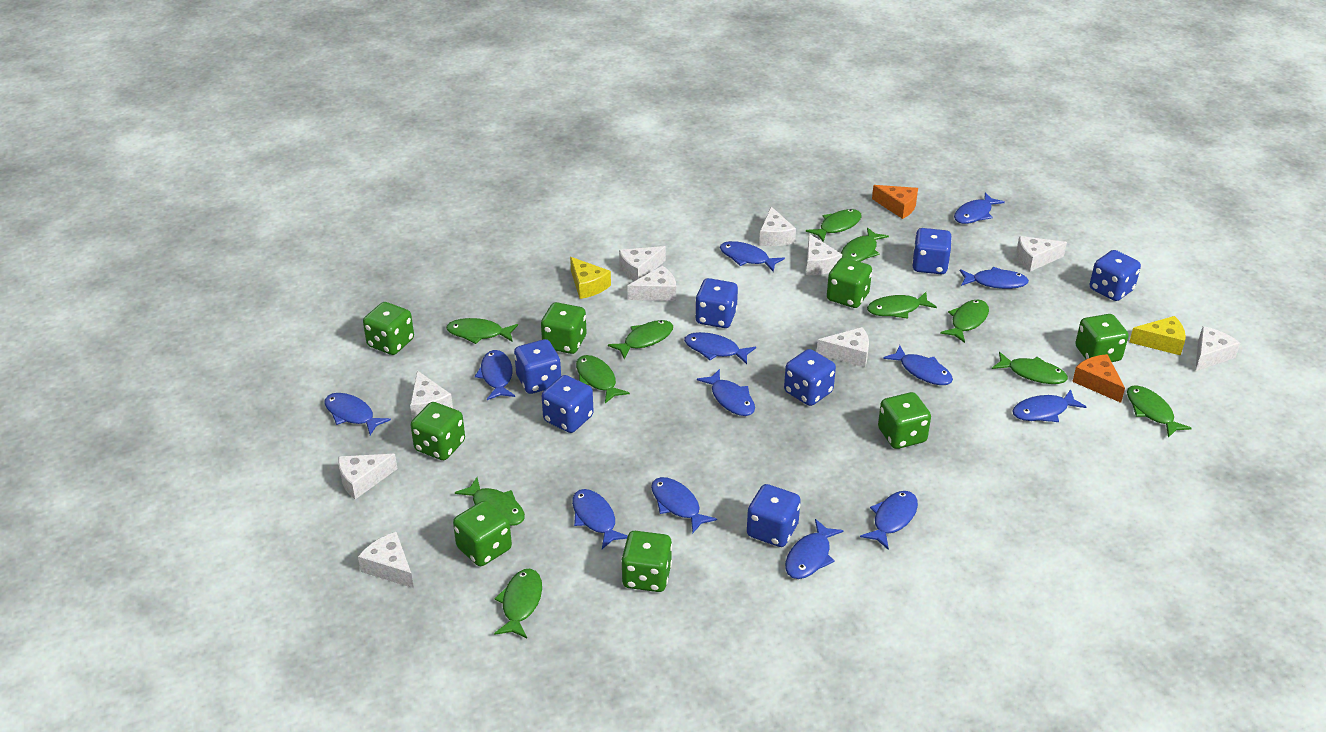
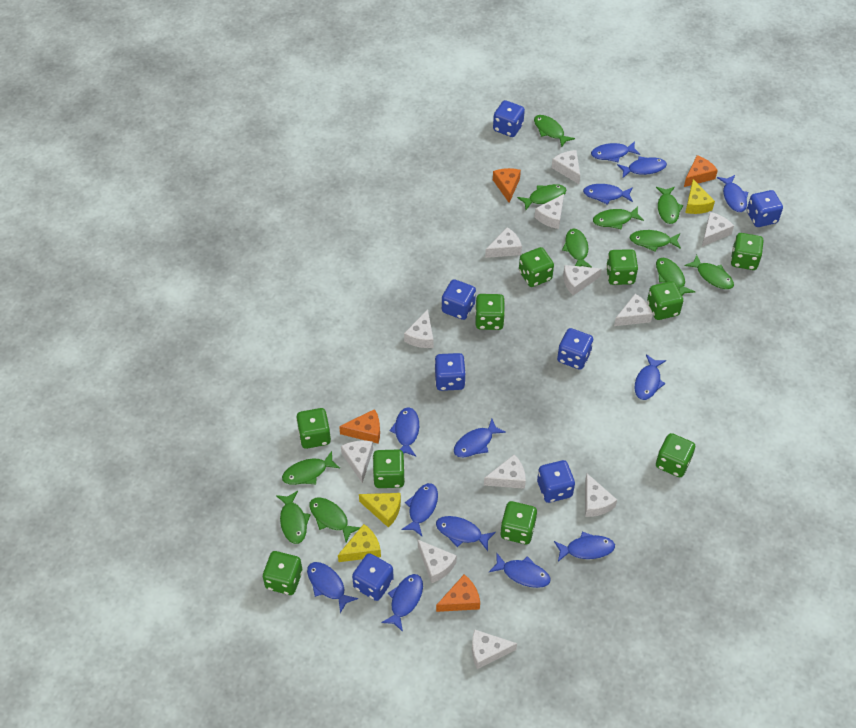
green dice: [363,302,414,355] [411,402,465,460] [453,501,512,566] [541,302,587,354] [621,531,672,592] [827,257,872,308] [878,392,931,449] [1075,314,1128,362] = 8 -> [263,551,303,595] [296,408,331,449] [373,449,405,488] [475,294,505,330] [500,501,537,544] [519,247,554,287] [606,249,638,285] [647,281,683,320] [656,433,695,477] [731,233,764,270] = 10
orange cheese: [872,185,918,219] [1072,354,1125,403] = 2 -> [339,409,380,444] [436,574,480,612] [493,168,521,203] [684,155,718,187] = 4
white cheese: [338,454,398,499] [358,532,414,588] [410,370,453,420] [619,246,666,281] [627,266,676,301] [759,207,796,246] [806,234,842,275] [817,327,869,367] [1017,236,1067,271] [1195,326,1240,371] = 10 -> [341,441,373,483] [404,309,433,348] [418,540,457,583] [472,629,517,669] [484,454,526,489] [485,227,522,258] [535,194,564,229] [552,150,580,184] [563,265,601,295] [585,474,617,517] [614,294,653,326] [702,212,734,247] = 12
yellow cheese: [570,257,611,299] [1129,316,1186,355] = 2 -> [338,524,381,562] [359,493,401,528] [685,179,715,214] = 3

